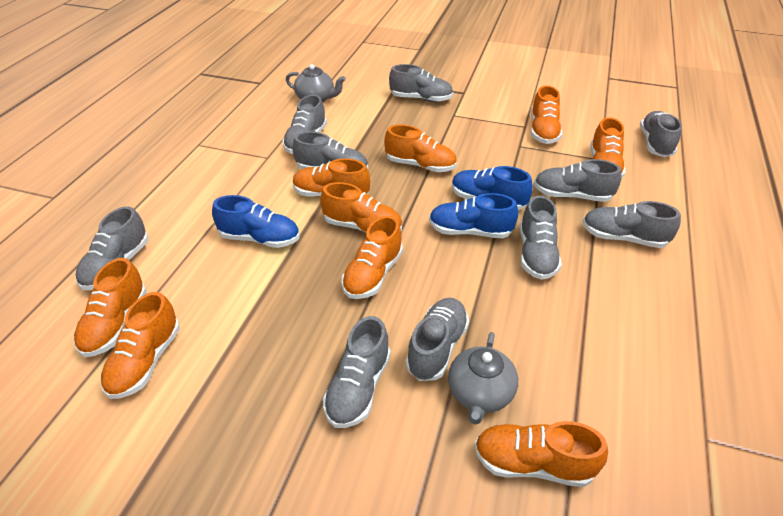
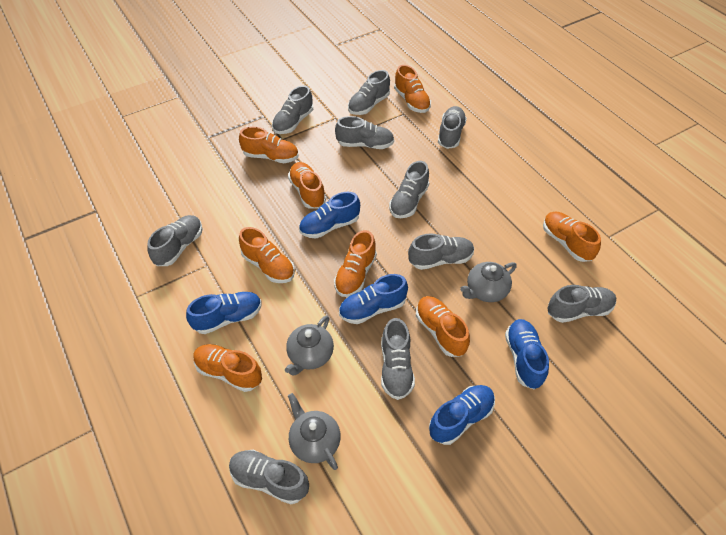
blue shoe: [212,195,299,248] [429,193,518,238] [452,166,533,210] = 3 -> [186,292,262,334] [299,192,360,239] [339,274,408,324] [429,385,495,445] [505,319,549,389] = 5
grey teapot: [286,64,346,102] [448,332,518,424] = 2 -> [285,315,334,376] [288,393,341,470] [460,262,517,302] = 3
orange shoe: [74,258,147,357] [100,292,180,399] [293,158,370,197] [320,182,402,233] [341,216,403,299] [384,125,457,172] [474,421,608,487] [531,86,562,144] [590,117,625,178] = 9 -> [193,344,262,392] [239,127,299,163] [239,227,295,283] [288,162,326,209] [334,230,377,297] [394,65,431,113] [416,296,470,357] [543,212,601,262] = 8

